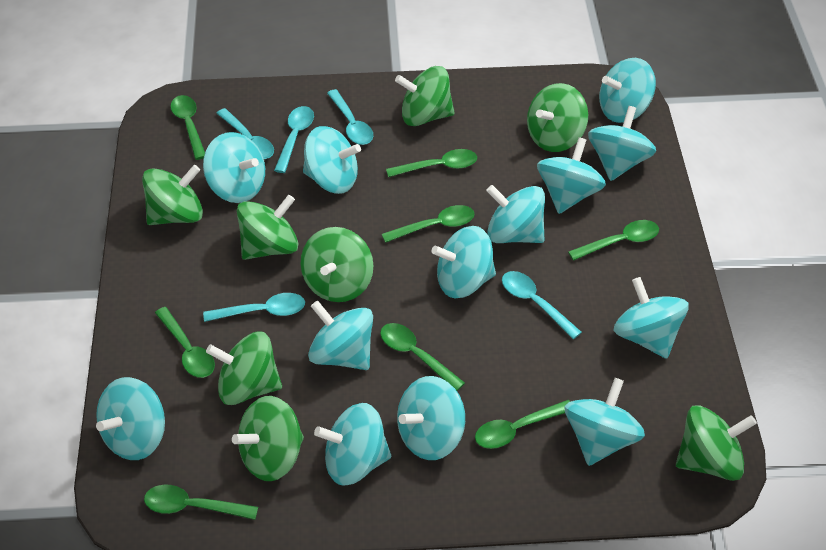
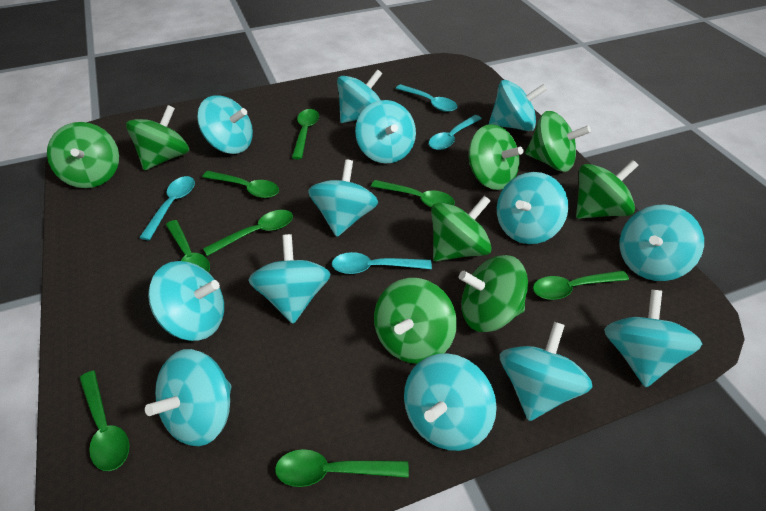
turquoise spoon: [203,293,305,322] [216,108,274,159] [274,106,314,173] [327,89,373,145] [502,271,582,339] = 5 -> [139,176,195,240] [332,252,432,274] [396,84,457,112] [429,115,482,150] = 4

